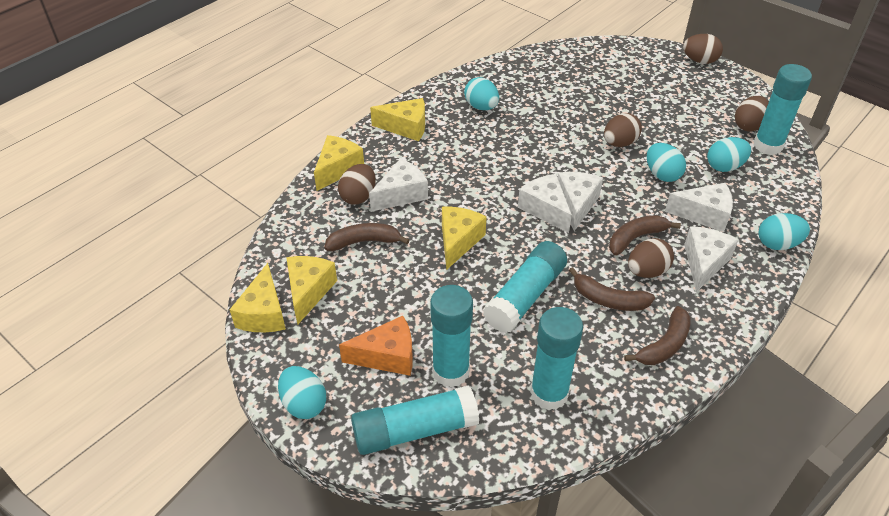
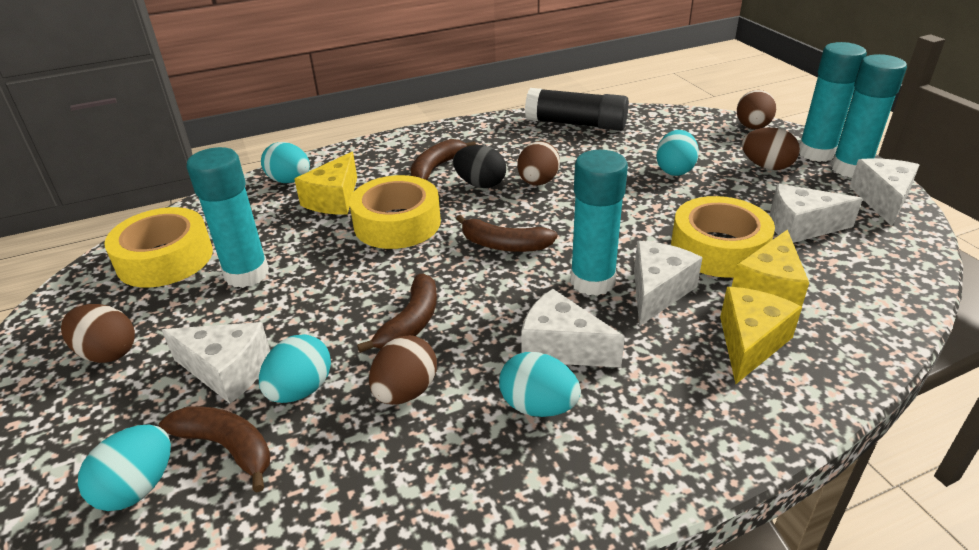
black egg: none = 0 -> [453,145,506,188] = 1
black glue stick: none = 0 -> [525,88,629,131] = 1
orange cheese: [339,316,413,376] = 1 -> none = 0
turquoise glue stick: [351,385,479,455] [430,285,473,388] [483,241,567,333] [530,307,583,410] [754,64,812,155] = 5 -> [187,147,269,288] [570,150,628,296] [799,42,867,162] [831,54,907,178] = 4
yellow cheese: [230,263,286,332] [286,256,337,325] [314,135,364,191] [370,98,425,141] [442,207,487,270] = 5 -> [294,152,357,215] [720,287,802,384] [732,229,809,306] = 3
yellow tape: none = 0 -> [104,207,213,288] [349,175,441,249] [671,196,775,278] = 3

